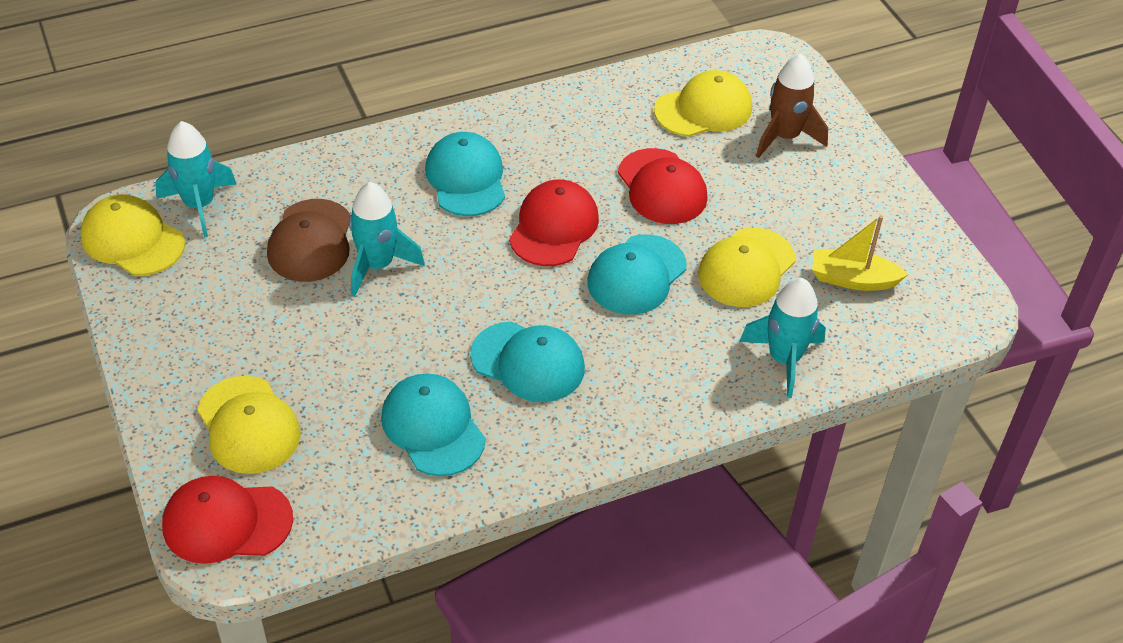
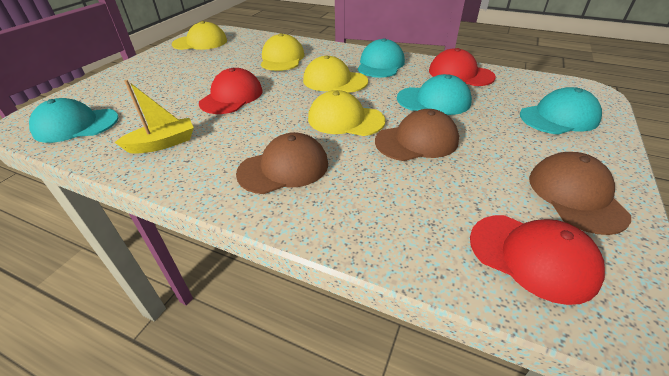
brown cap: [267,199,350,282] = 1 -> [236,132,328,194] [375,109,459,161] [529,152,631,235] = 3
brown rocket: [756,54,828,158] = 1 -> none = 0
turquoise rocket: [155,121,236,238] [349,182,425,297] [739,278,826,398] = 3 -> none = 0

